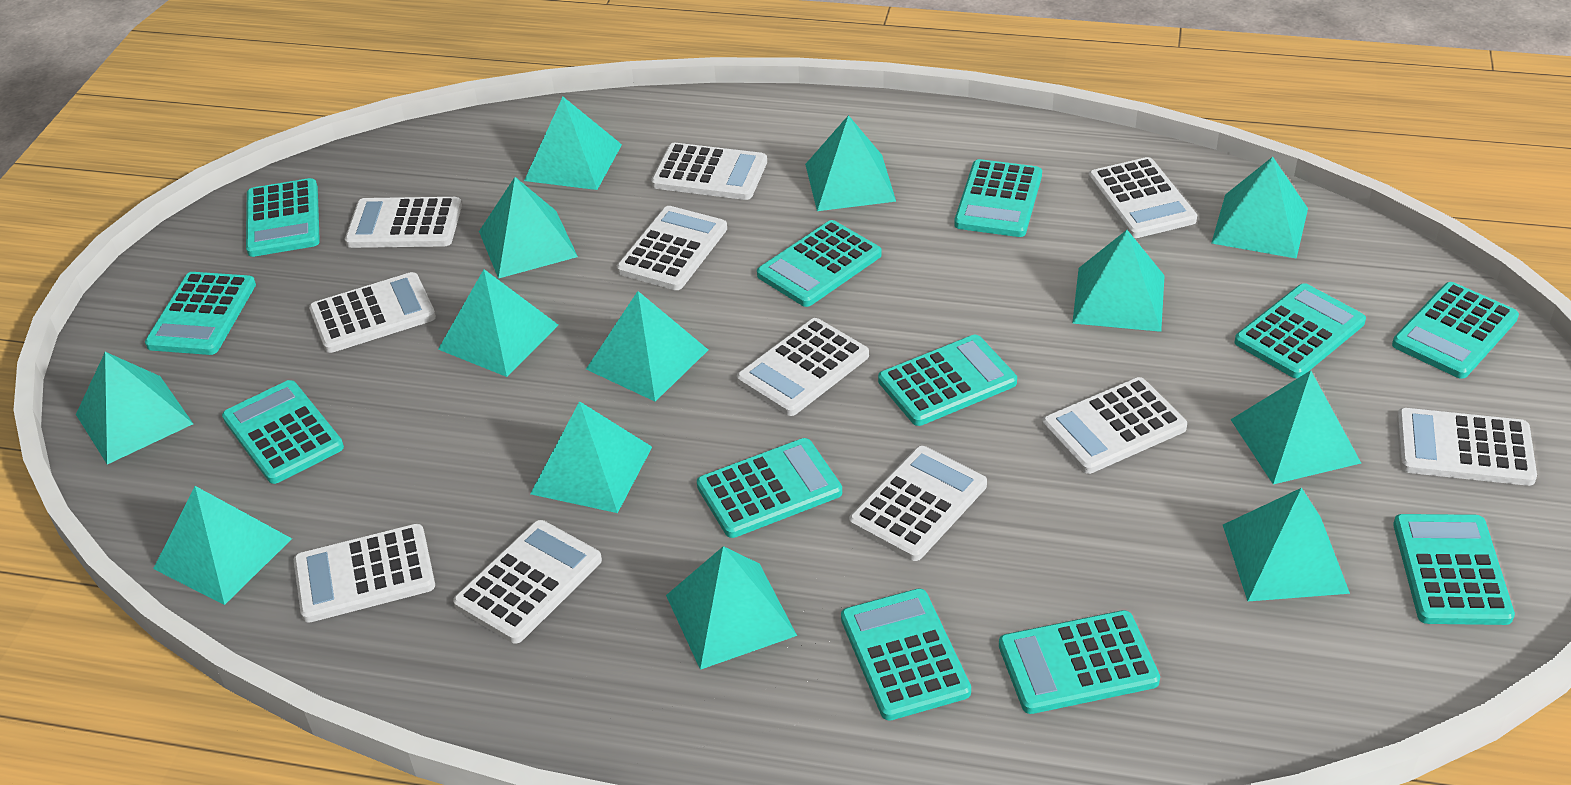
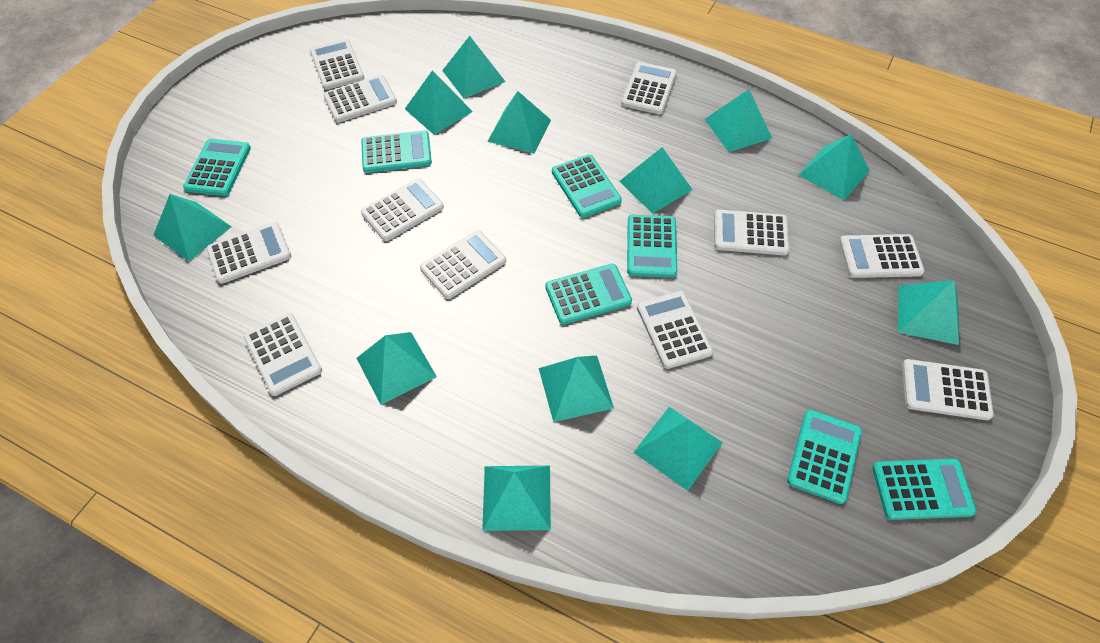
turquoise calculator: [145,272,256,355] [222,380,344,484] [246,178,320,257] [697,438,842,538] [757,220,882,307] [841,588,971,721] [878,335,1017,426] [954,159,1042,237] [999,610,1160,714] [1235,283,1366,378] [1392,282,1519,379] [1393,514,1515,625] = 12 -> [183,139,251,196] [361,130,432,173] [545,264,632,324] [552,154,622,218] [627,215,678,278] [787,409,862,504] [872,459,977,520] = 7
turquoise pyramid: [76,352,193,464] [153,486,292,605] [438,269,558,377] [479,177,578,279] [524,97,622,190] [530,401,652,513] [586,291,708,402] [666,546,797,670] [805,115,896,211] [1072,230,1165,332] [1211,157,1308,259] [1223,488,1350,601] [1230,370,1361,484] = 13 -> [153,194,232,261] [356,332,437,405] [405,70,473,135] [442,36,506,98] [482,466,551,531] [487,91,551,154] [539,356,614,422] [619,147,693,214] [633,407,723,491] [705,89,772,152] [799,134,870,200] [898,280,959,345] = 12

